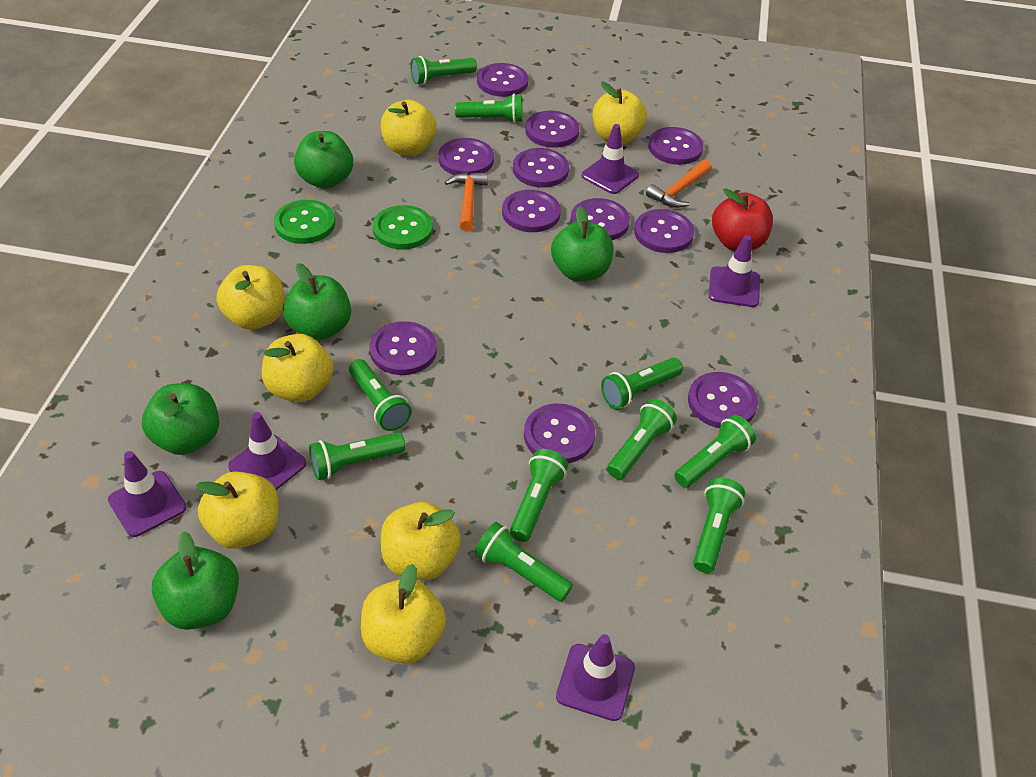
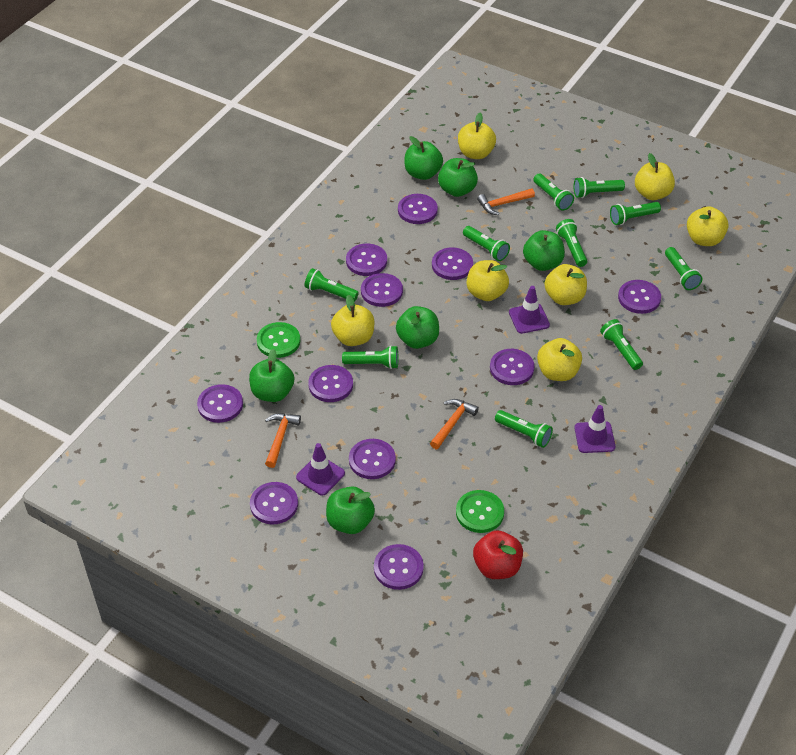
green apple: [142,383,219,455] [152,531,239,630] [283,263,351,340] [294,131,353,189] [551,206,613,282] = 5 -> [249,349,294,402] [326,486,375,534] [396,306,439,349] [404,136,443,180] [438,158,478,197] [523,230,565,271] = 6
orange hammer: [445,172,488,232] [646,160,712,208] = 2 -> [265,413,301,468] [430,399,479,449] [477,188,535,215] = 3
purple traffic cone: [108,451,187,537] [228,412,306,490] [556,634,635,721] [581,124,639,194] [709,235,760,307] = 5 -> [296,443,345,496] [509,286,550,334] [575,405,615,453] = 3

